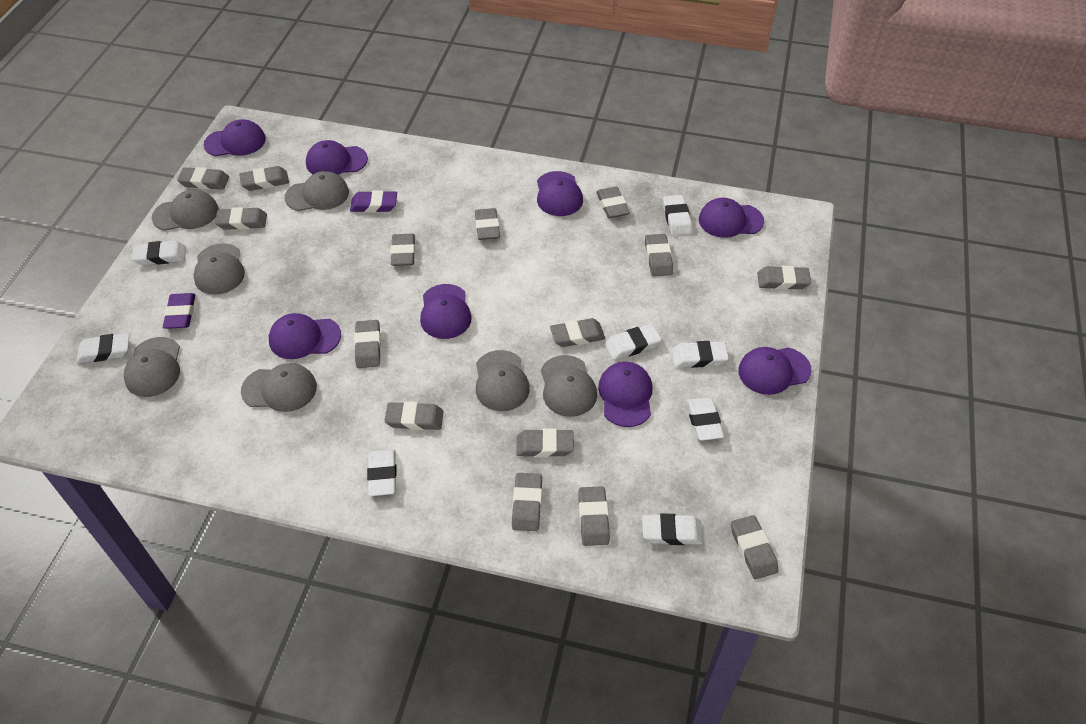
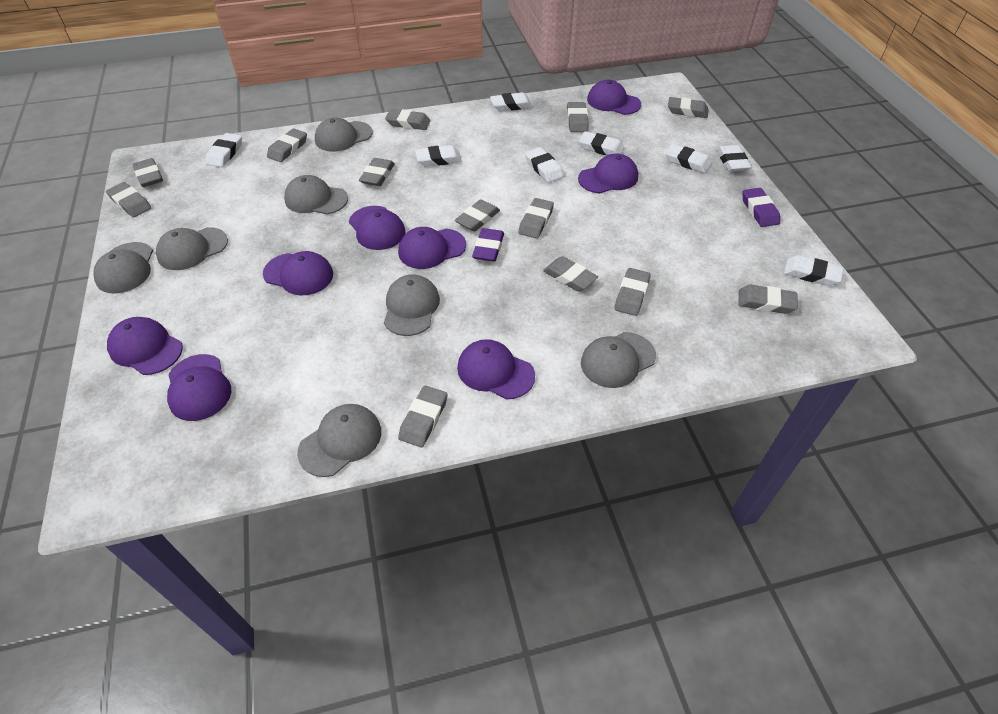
grey eraser: [177,167,229,190] [215,207,267,230] [239,166,289,191] [354,320,381,368] [384,402,444,430] [390,234,415,266] [475,208,500,240] [512,473,542,531] [516,429,574,457] [550,318,605,347] [578,486,610,546] [596,186,630,218] [645,234,673,276] [731,515,779,579] [757,266,811,290] = 15 -> [106,182,151,218] [133,158,163,187] [267,128,307,162] [359,158,395,186] [385,109,430,130] [398,385,447,447] [455,199,500,232] [518,198,554,239] [543,256,598,292] [567,102,589,132] [614,268,650,316] [668,97,709,118] [739,285,798,314] = 13

